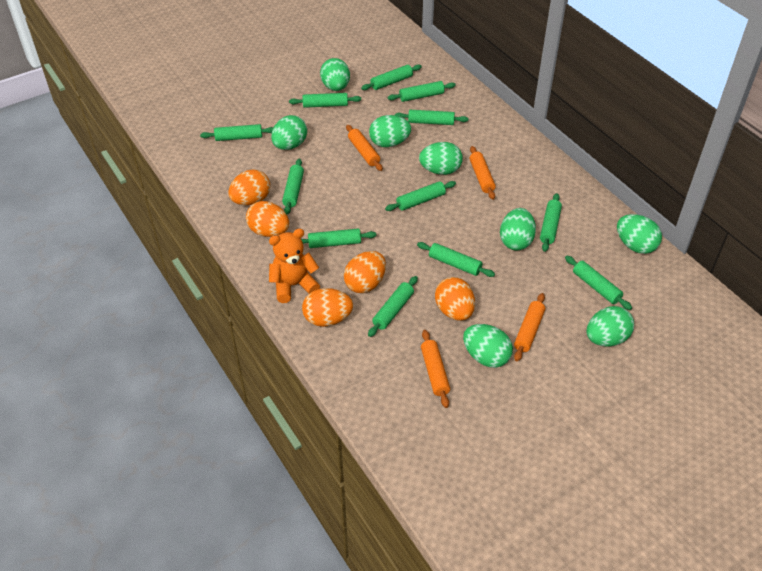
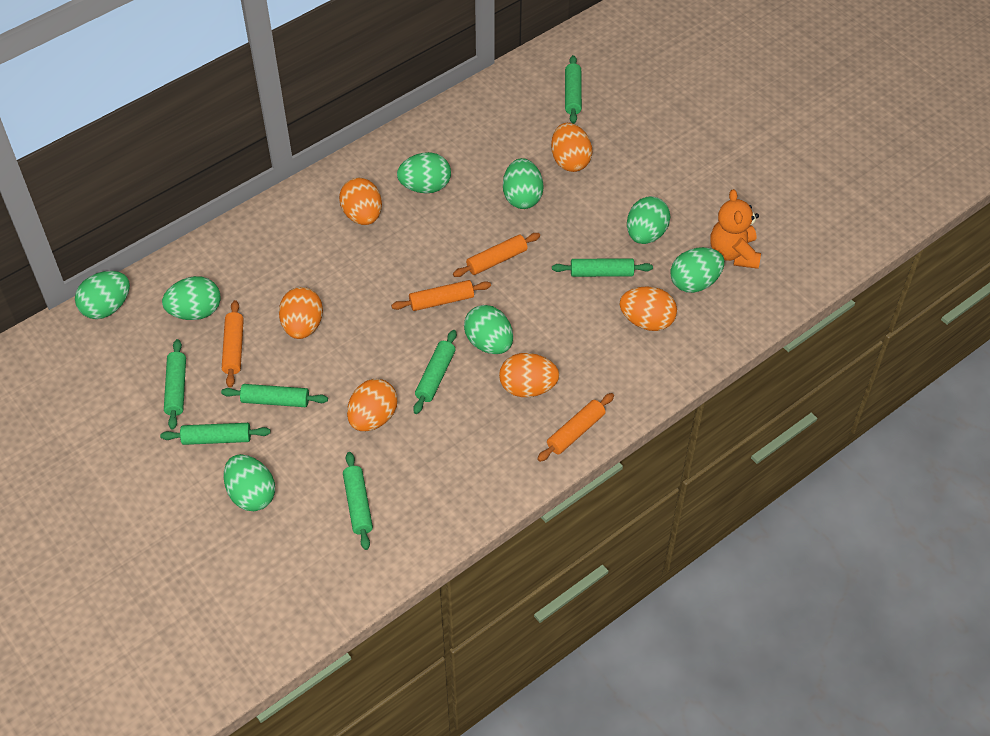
green rolling pin: [200,124,273,141] [282,159,304,214] [289,93,361,108] [301,228,376,248] [361,65,422,90] [368,276,418,337] [385,181,456,211] [388,81,456,102] [395,110,468,125] [417,242,495,277] [540,193,562,252] [565,256,632,310] = 12 -> [160,423,271,445] [164,339,186,430] [221,384,328,407] [343,452,373,550] [413,330,457,414] [552,258,653,277] [565,55,582,124] = 7
orange egg: [228,169,270,205] [246,201,289,237] [302,288,353,327] [344,251,386,293] [435,277,475,321] = 5 -> [279,287,323,339] [339,178,382,225] [347,379,398,431] [499,353,559,397] [551,123,592,172] [620,286,677,331] = 6

